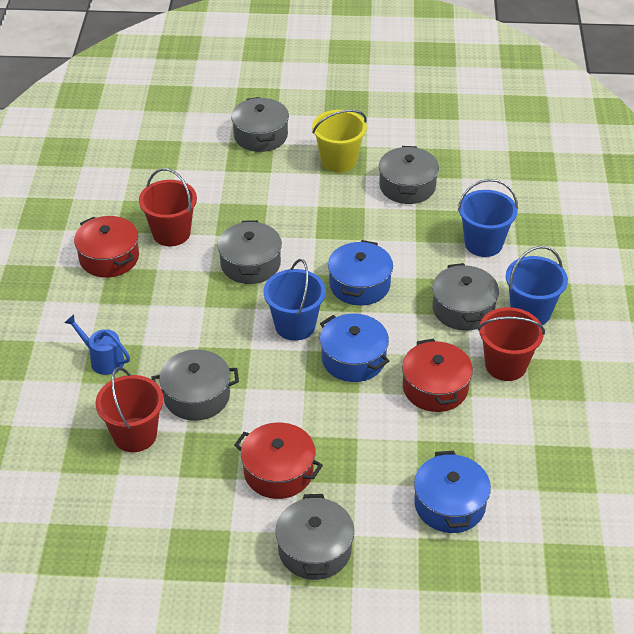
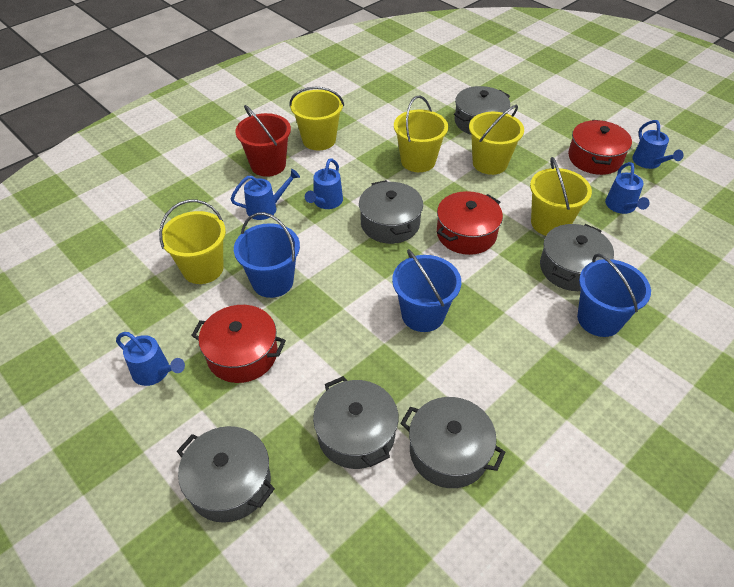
blue pot: [320,314,389,382] [328,240,393,306] [414,451,491,533] = 3 -> none = 0
blue watering can: [64,314,130,375] = 1 -> [116,332,185,386] [231,169,300,220] [305,158,343,209] [605,162,650,214] [632,120,683,169] = 5
red bucket: [96,367,164,452] [139,168,197,246] [478,307,545,381] = 3 -> [235,105,291,177] = 1
yellow bucket: [312,110,367,173] = 1 -> [159,200,226,284] [290,87,344,150] [394,95,448,172] [469,105,524,175] [530,157,592,236] = 5

